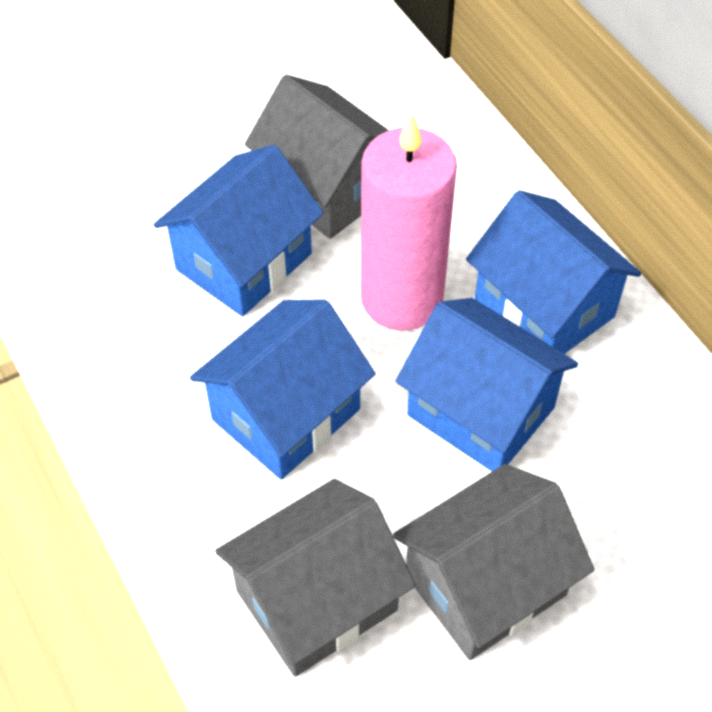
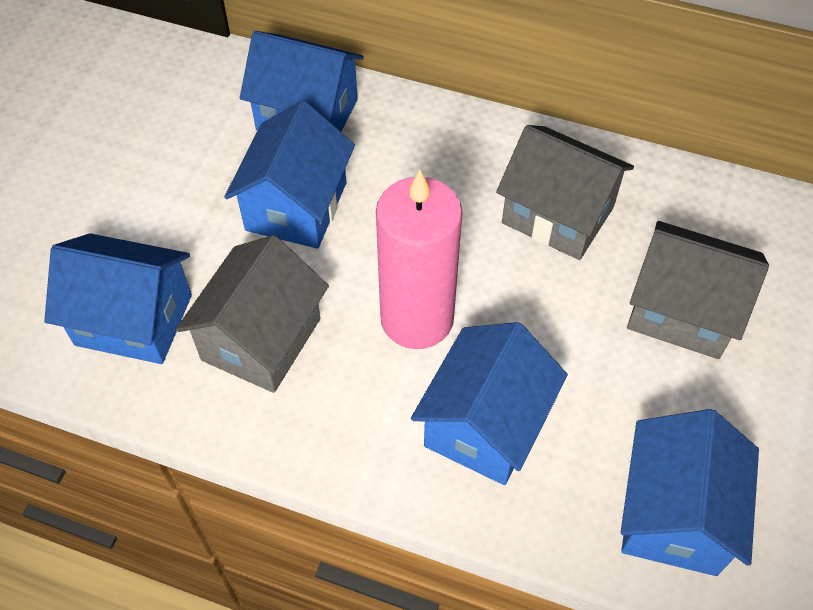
blue house: [153,145,324,317] [190,299,375,480] [395,298,578,471] [466,190,641,354] = 4 -> [44,233,192,364] [224,101,355,249] [240,31,364,132] [411,322,568,485] [621,409,759,576] = 5

